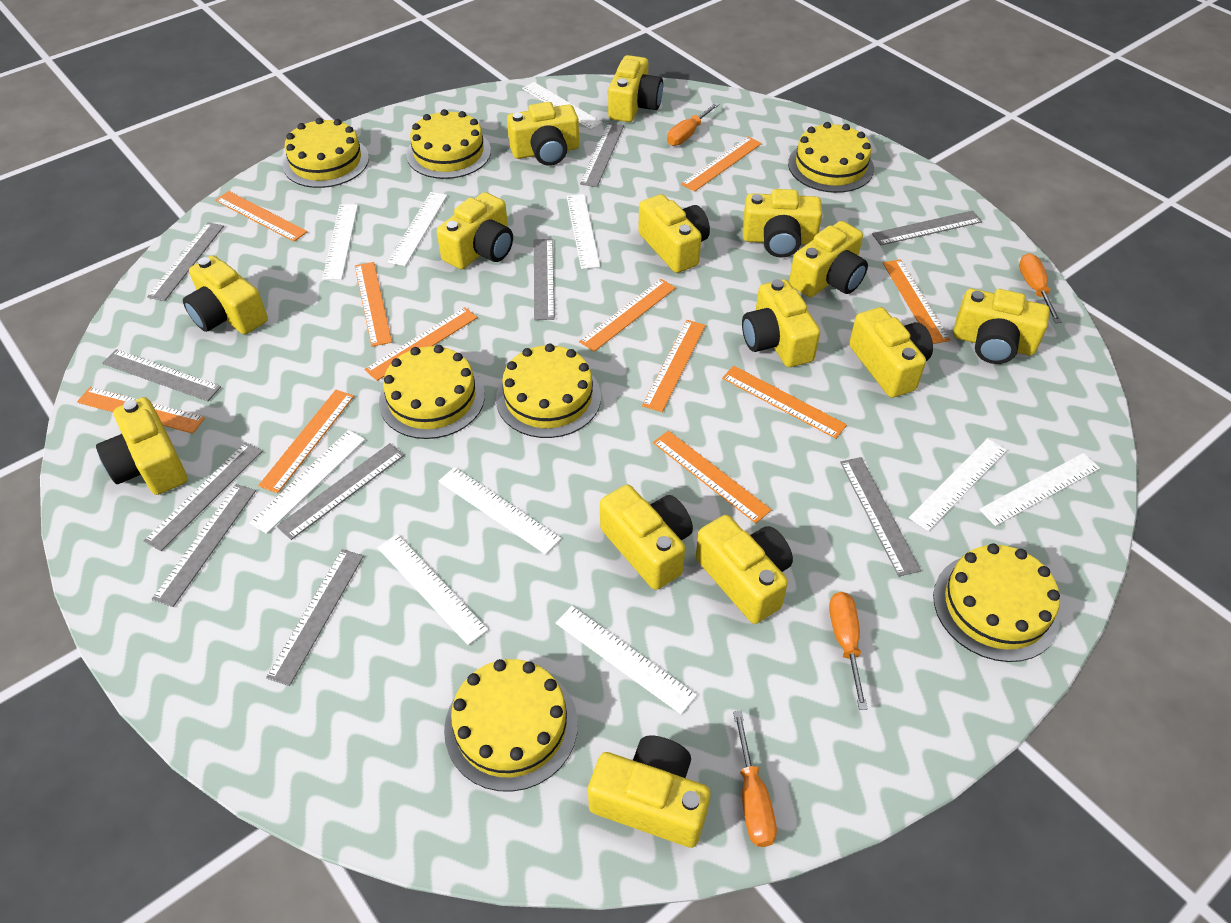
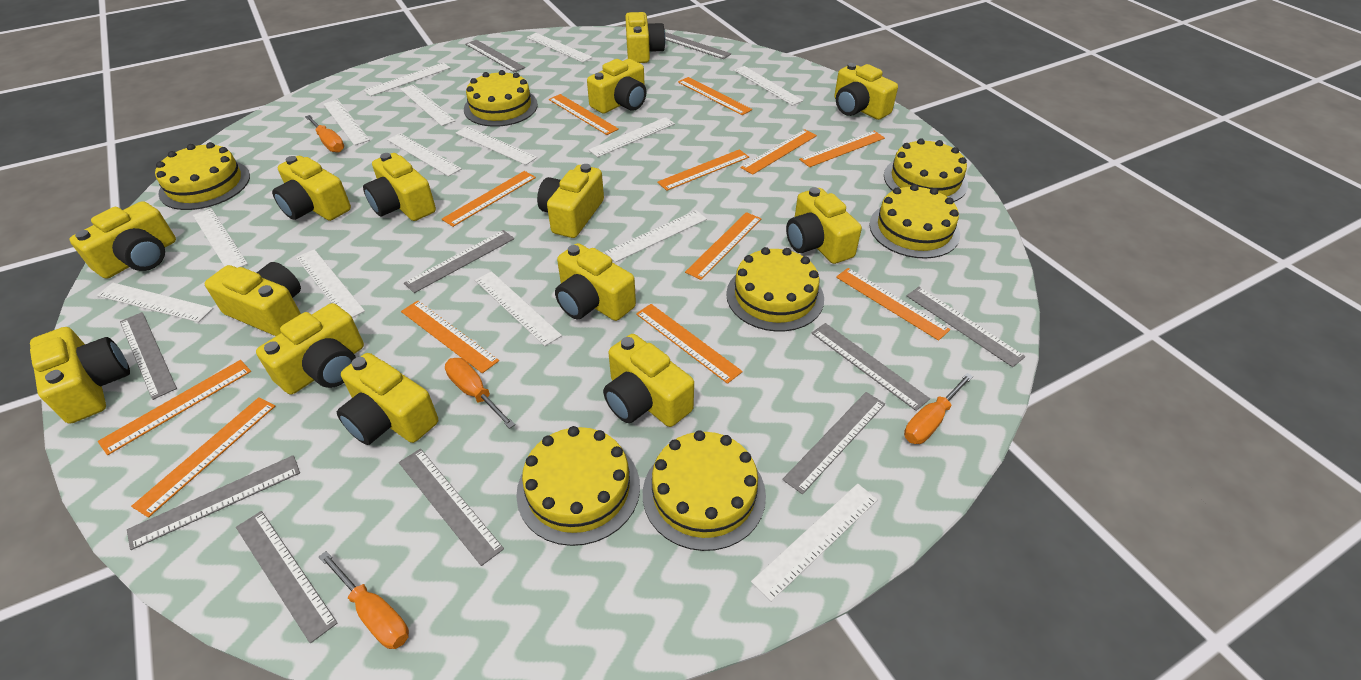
orange ruler: [77,387,205,434] [215,191,307,242] [258,390,354,493] [355,262,392,347] [364,307,478,381] [579,279,676,352] [642,320,706,412] [653,430,771,523] [681,137,762,192] [722,366,847,439] [883,259,950,344] = 11 -> [98,360,251,455] [131,397,275,518] [401,300,499,373] [442,171,536,227] [549,94,619,135] [636,304,743,384] [657,149,749,191] [678,77,752,115] [685,212,761,280] [741,129,817,175] [799,131,885,167] [836,268,950,341] = 12
white ruler: [249,430,365,534] [322,204,358,280] [378,534,488,645] [388,192,447,266] [439,467,561,555] [522,82,602,130] [556,606,697,715] [567,194,600,269] [909,438,1007,531] [979,453,1100,526] = 10 -> [97,282,213,322] [193,208,248,268] [296,249,365,318] [323,99,370,145] [364,62,450,96] [387,133,462,176] [400,84,455,126] [456,126,537,165] [475,271,562,346] [526,33,593,62] [589,117,675,157] [605,210,707,262] [734,66,803,106] [751,483,878,601] = 14

